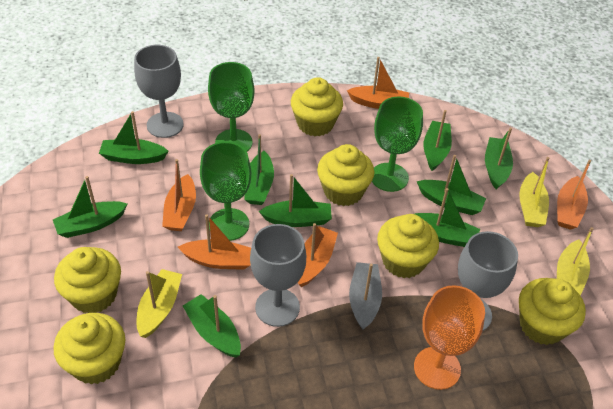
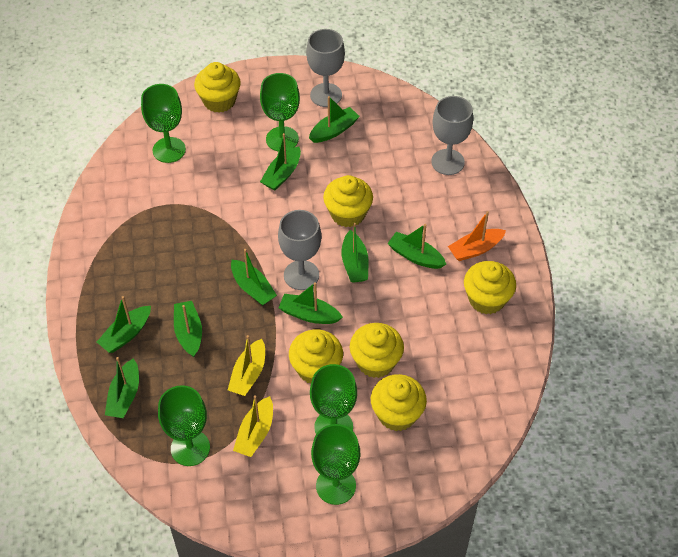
green goblet: [200,142,251,241] [208,62,255,152] [372,97,423,192] = 3 -> [141,84,186,163] [158,385,210,466] [260,73,300,151] [310,364,357,434] [311,424,360,505] = 5
grey boat: [349,262,382,330] = 1 -> none = 0
orange boat: [162,159,196,231] [178,214,251,270] [298,223,338,287] [347,57,409,109] [557,160,591,230] = 5 -> [448,211,506,261] = 1
orange goblet: [414,285,485,390] = 1 -> none = 0
yellow boat: [136,269,182,338] [519,157,549,227] [557,227,594,296] = 3 -> [228,335,265,396] [233,395,273,457] = 2

